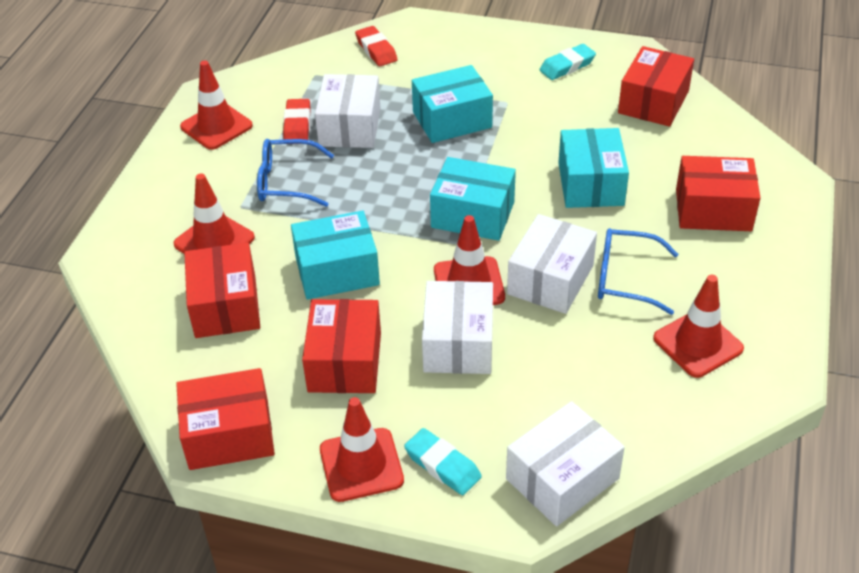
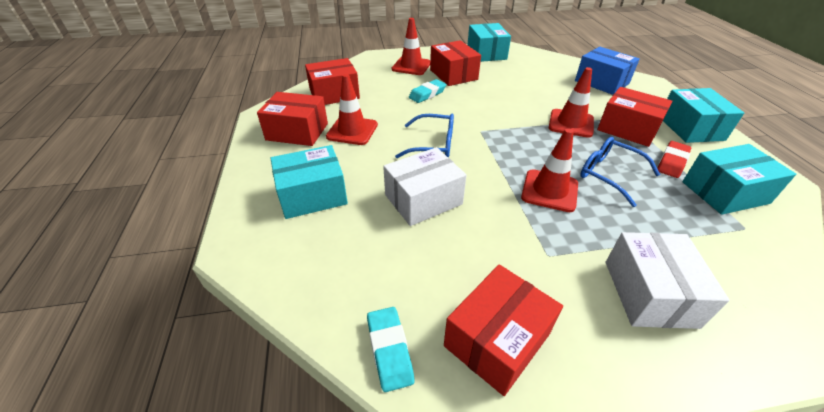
blue box: none = 0 -> [575,47,640,95] = 1
red eraser: [283,99,311,140] [355,26,398,66] = 2 -> [657,141,691,178] = 1
red traffic cone: [173,173,255,254] [180,61,253,150] [320,397,404,502] [434,215,505,305] [653,275,744,378] = 5 -> [326,74,378,145] [392,18,430,75] [521,128,578,212] [549,67,594,138] = 4
white box: [315,74,380,148] [422,281,493,374] [506,401,625,526] [507,214,597,314] = 4 -> [383,147,466,226] [606,232,729,329] = 2

